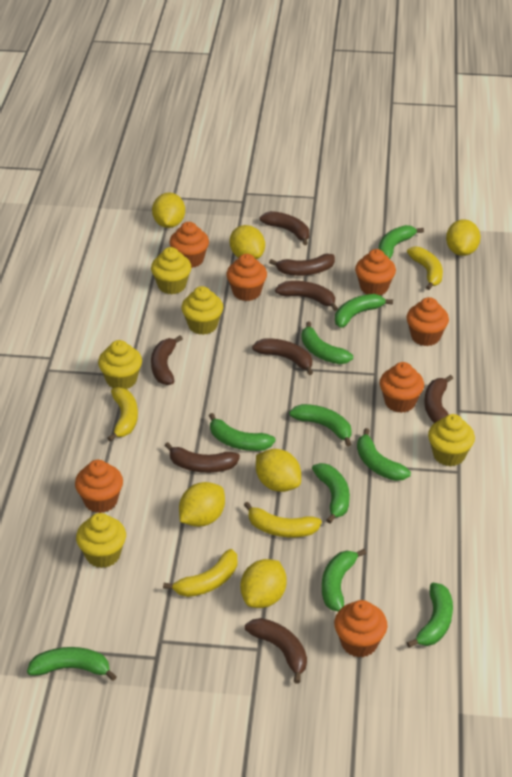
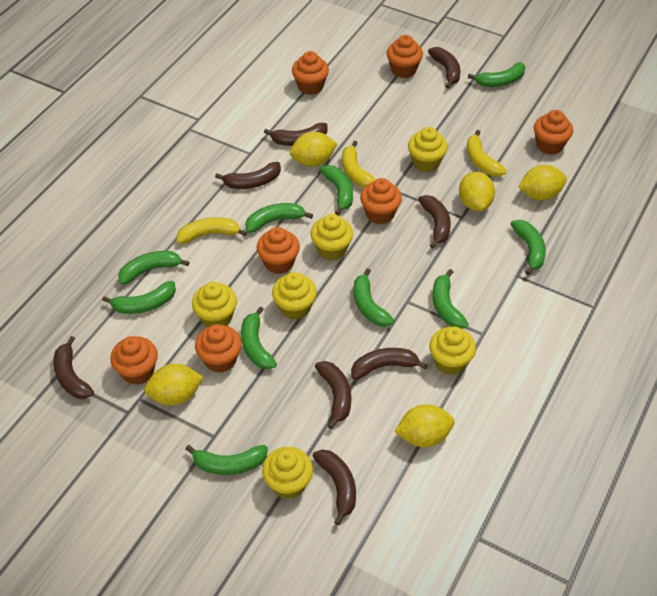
yellow banana: [108,387,138,442] [163,549,237,597] [244,502,322,537] [407,247,443,290] = 4 -> [177,217,247,244] [342,141,376,188] [467,130,507,177] = 3
yellow cupcake: [76,513,126,568] [98,340,142,389] [151,247,192,294] [181,286,223,335] [428,414,475,466] = 5 -> [192,282,237,327] [262,447,313,499] [272,272,317,320] [311,214,353,260] [408,127,448,172] [429,327,476,375] = 6
yellow lemon: [152,192,185,228] [179,482,225,527] [230,225,265,259] [240,559,287,608] [256,449,301,492] [446,219,481,256] = 6 -> [144,364,204,405] [290,132,337,166] [395,404,454,447] [459,172,495,211] [518,165,567,200] = 5

